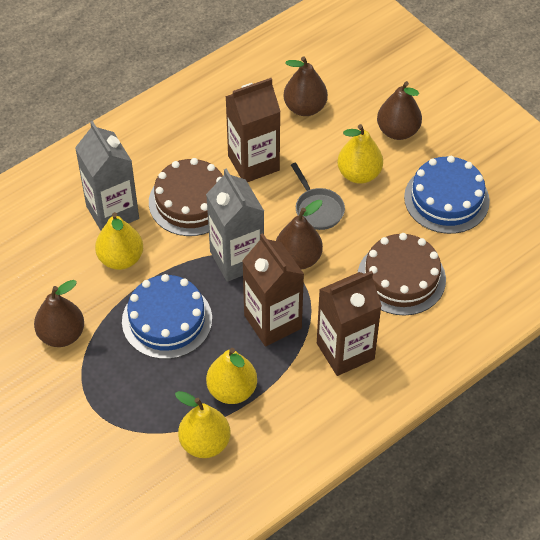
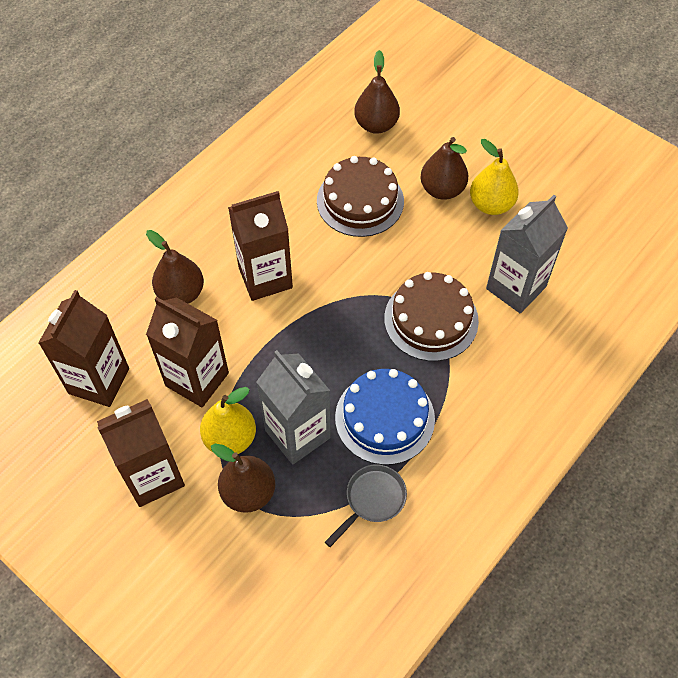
blue cake: [122,274,212,359] [404,156,490,234] = 2 -> [335,369,435,465] = 1
brown carton: [225,78,281,182] [242,233,304,346] [317,271,382,376] = 3 -> [38,290,129,407] [97,399,185,507] [146,297,229,407] [228,191,293,301] = 4
yellow pear: [95,212,143,270] [175,391,231,458] [206,348,257,404] [337,124,383,184] = 4 -> [200,387,256,454] [470,139,519,215] = 2

